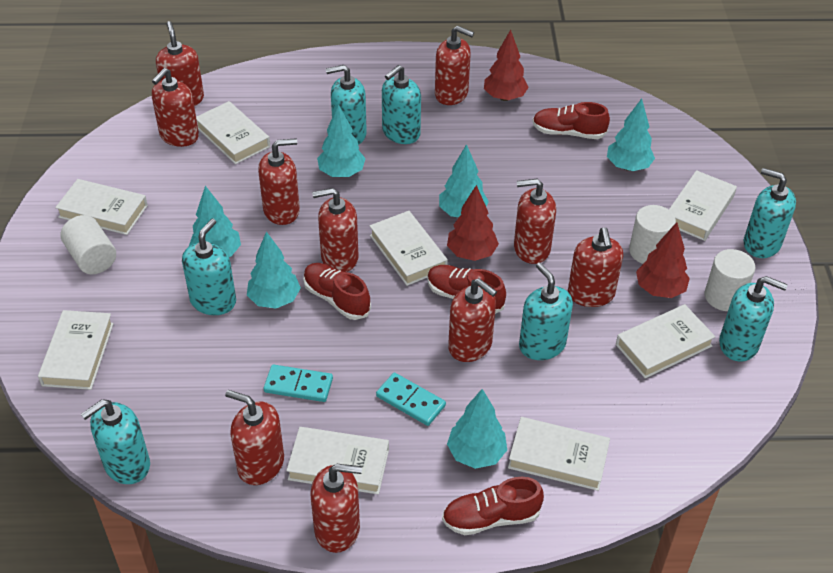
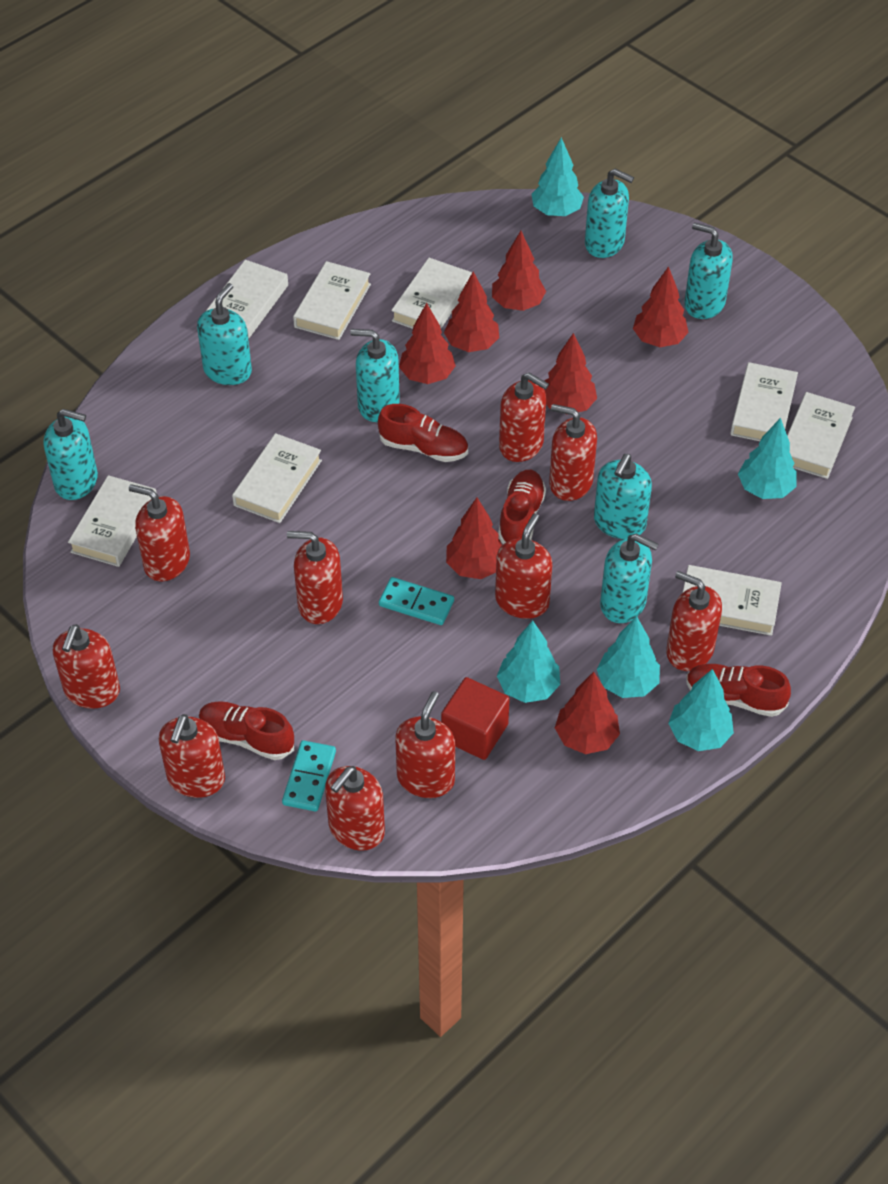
red cube: none = 0 -> [441,677,510,760] = 1
red tree: [447,185,499,261] [484,30,529,101] [636,222,690,298] = 3 -> [399,303,455,384] [444,272,499,352] [446,498,502,579] [492,231,546,311] [544,333,597,415] [555,672,620,754] [633,266,689,347] = 7
turquoise tree: [189,186,241,257] [247,232,301,308] [317,104,366,177] [439,144,489,217] [447,389,507,469] [607,99,655,171] = 6 -> [497,620,560,703] [531,137,584,216] [597,616,660,698] [668,669,734,751] [738,418,797,499] = 5
white cylinder: [60,215,116,274] [629,205,676,264] [705,249,756,311] = 3 -> none = 0

